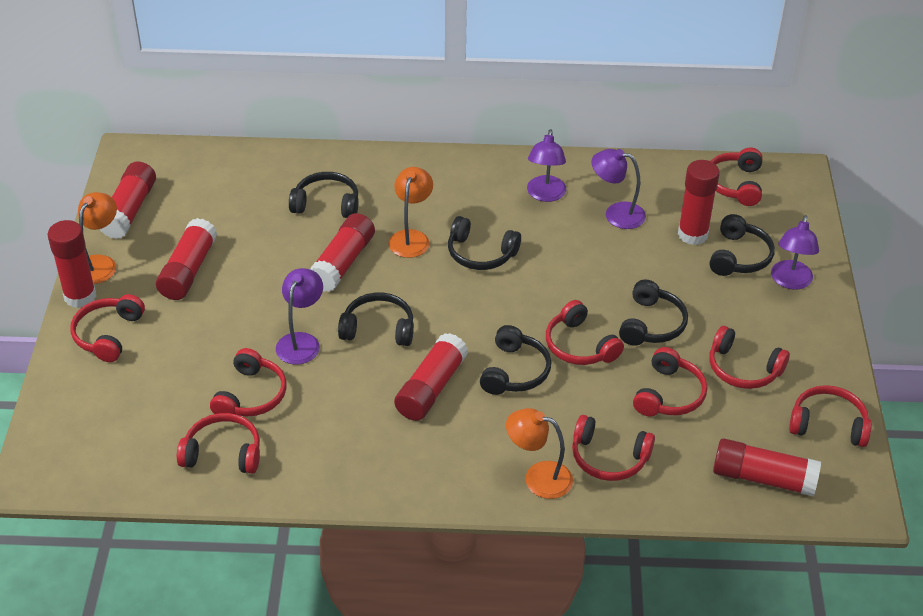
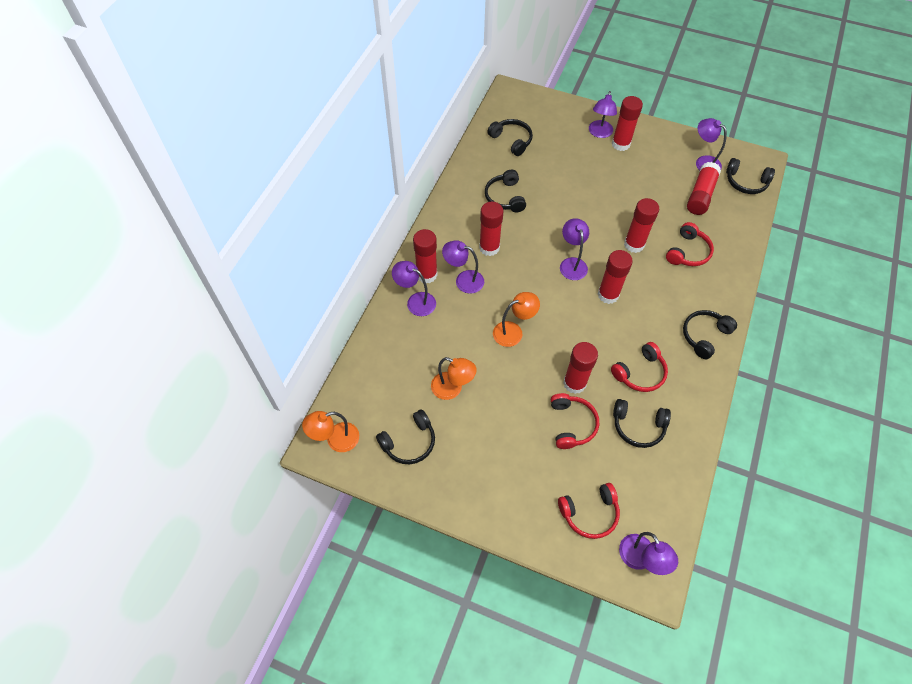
purple lamp: [276,268,323,365] [527,129,566,202] [591,149,646,229] [771,215,819,290] = 4 -> [392,261,436,316] [442,240,484,294] [560,218,589,280] [589,91,617,138] [619,532,678,575] [696,118,727,170] = 6
red headphones: [70,294,145,362] [177,413,260,474] [210,348,287,416] [546,300,624,365] [572,415,655,481] [633,347,707,416] [709,326,790,389] [711,148,762,206] [789,385,872,447] = 9 -> [551,393,599,449] [558,483,620,539] [611,342,668,392] [666,222,714,266] = 4

